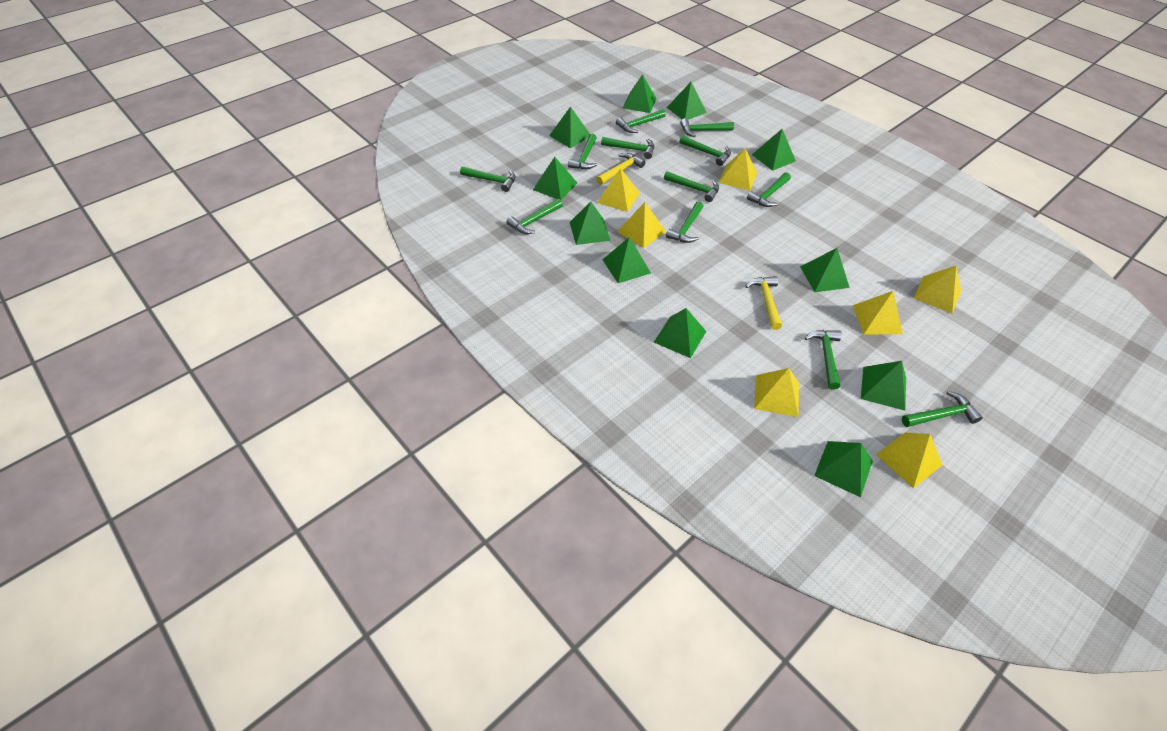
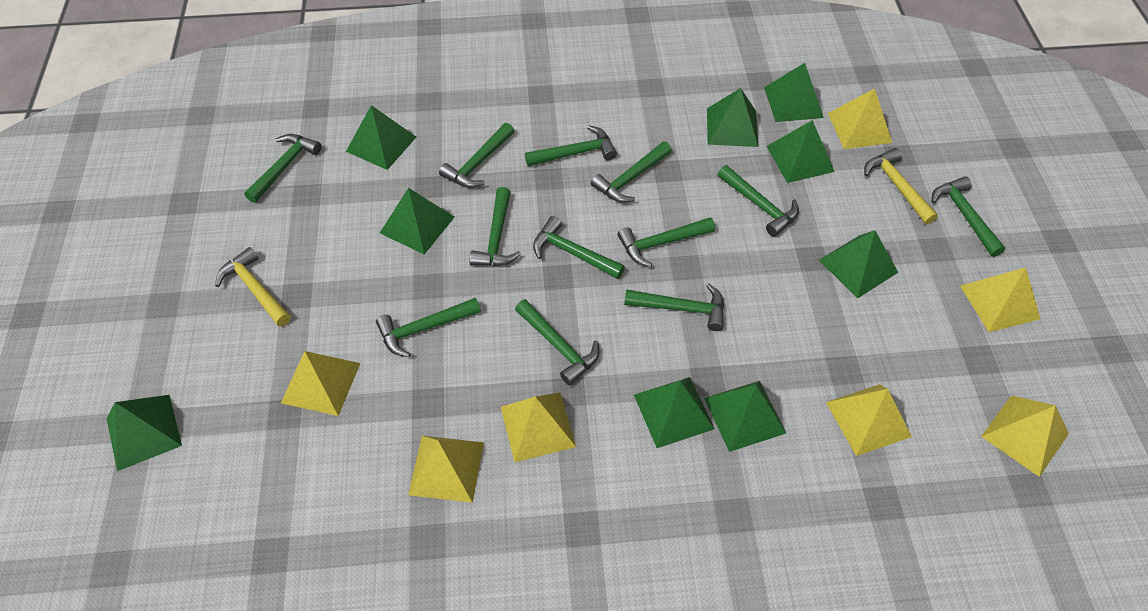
green pyramid: [533,157,577,200] [549,106,590,148] [570,202,611,245] [602,237,651,283] [623,75,657,113] [654,308,706,358] [667,82,707,120] [752,129,796,171] [800,248,850,292] [814,441,873,497] [861,361,906,411] = 11 -> [107,395,182,471] [346,105,416,170] [380,188,455,254] [634,377,715,448] [704,381,786,452] [707,88,758,147] [764,63,824,122] [767,120,835,183] [819,230,898,298] = 9

